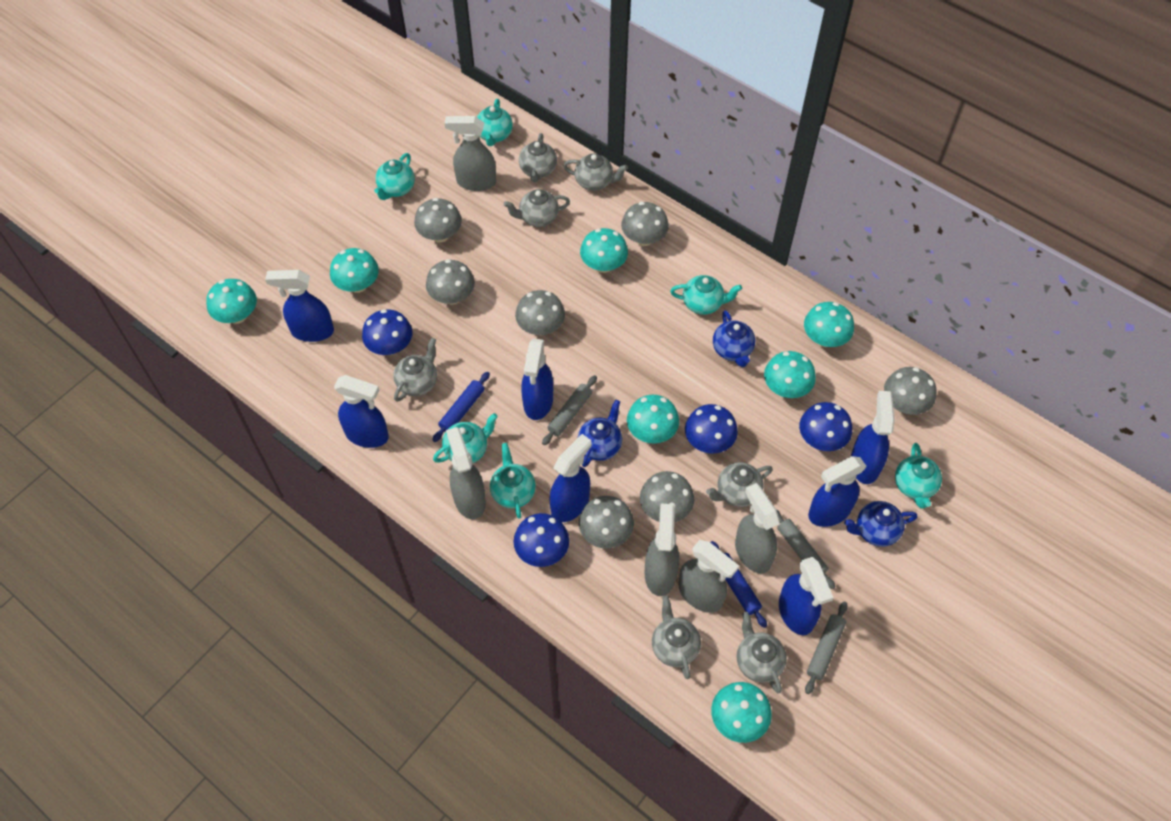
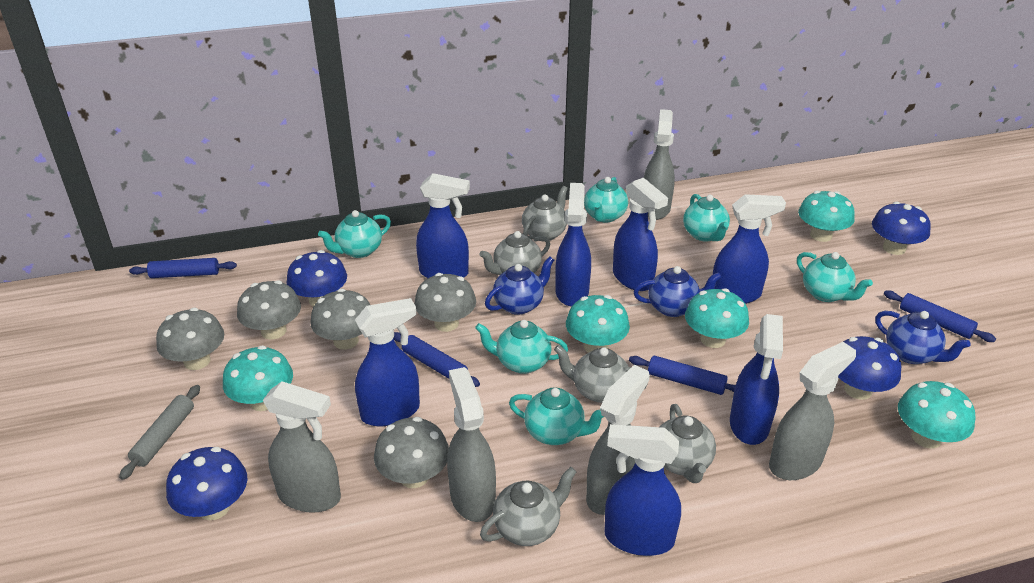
blue rolling pin: [433,372,490,442] [710,541,767,628] = 2 -> [129,258,237,278] [394,332,480,387] [629,356,736,395] [884,290,996,342] = 4
grey mushroom: [414,198,462,242] [426,259,475,305] [515,290,565,335] [579,496,634,549] [621,202,669,246] [640,471,694,522] [884,367,936,415] = 7 -> [156,308,224,370] [237,280,301,340] [311,289,370,350] [374,417,449,488] [414,273,476,332] = 5
grey rolling pin: [542,375,597,445] [776,509,835,589] [805,602,848,694] = 3 -> [119,385,200,480] = 1
grey teapot: [393,338,437,402] [504,189,570,227] [519,133,557,182] [564,154,628,191] [652,596,701,679] [706,462,773,507] [737,612,787,693] = 7 -> [480,231,550,275] [480,467,576,546] [522,186,568,241] [554,345,648,403] [660,404,716,483] = 5
turquoise mushroom: [206,279,257,324] [330,248,379,293] [580,228,628,273] [627,395,679,444] [711,682,772,743] [764,351,816,398] [804,302,854,347] = 7 -> [223,345,293,411] [566,295,630,353] [685,288,749,348] [798,191,855,242] [898,381,975,449] = 5

